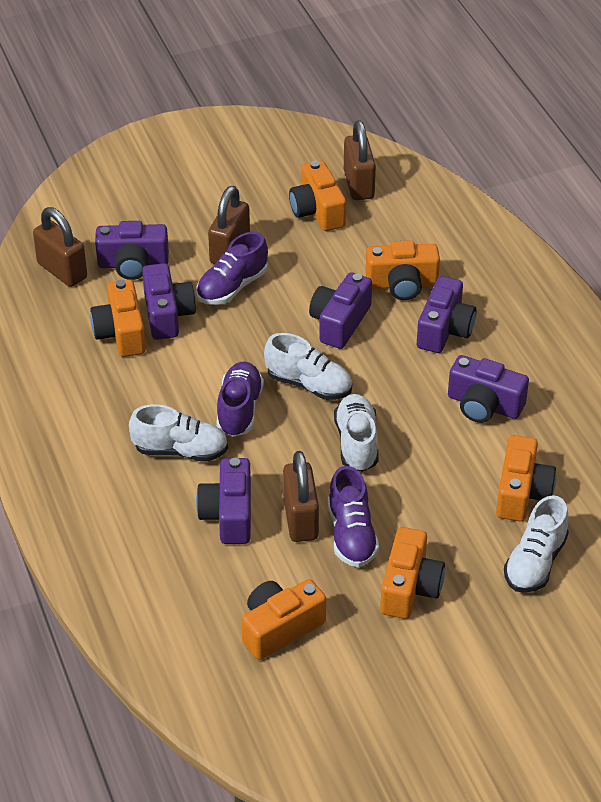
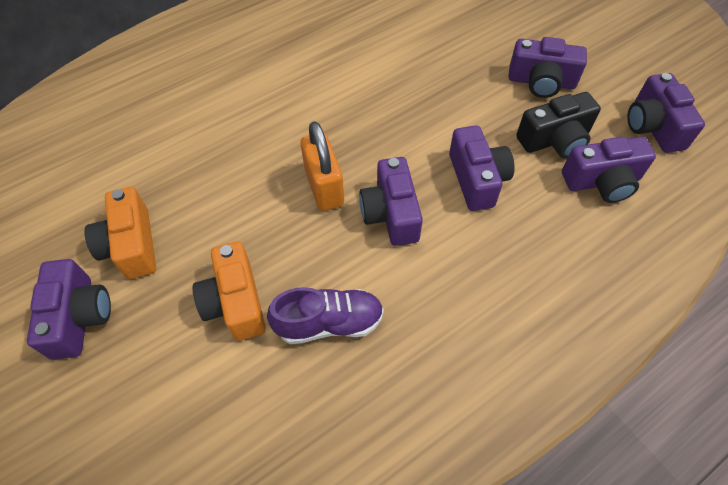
black camera: none = 0 -> [516,92,601,158] = 1
brown padlock: [33,207,87,287] [208,186,250,264] [283,451,319,542] [344,120,376,200] = 4 -> none = 0
orange camera: [90,279,146,357] [241,579,326,660] [289,161,346,231] [366,240,440,300] [380,527,445,619] [496,435,556,521] = 6 -> [85,187,156,279] [193,241,266,341] = 2
orange padlock: none = 0 -> [301,121,344,211] = 1
purple shoe: [197,232,268,305] [216,361,264,437] [328,466,379,567] = 3 -> [267,287,384,344] = 1
white shoe: [129,404,228,462] [264,333,352,400] [334,394,379,472] [504,495,569,593] = 4 -> none = 0

